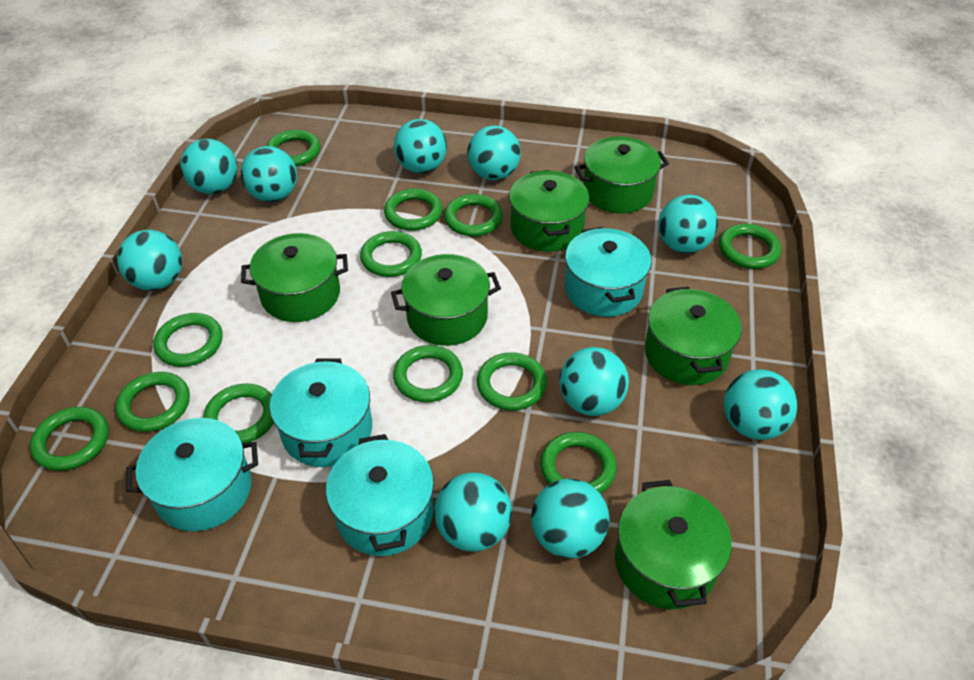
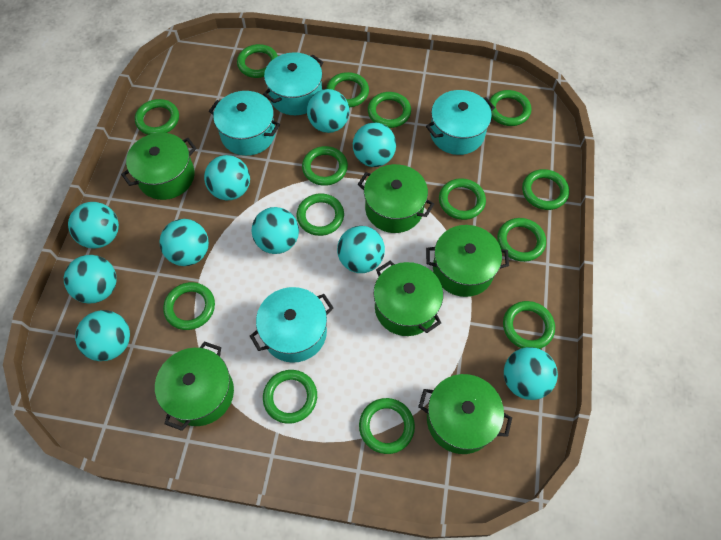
green ring: [30,407,109,471] [115,372,190,432] [153,313,223,367] [203,383,274,443] [266,130,320,166] [360,231,422,277] [384,189,442,231] [393,345,463,402] [444,194,503,236] [477,353,547,410] [540,432,617,494] [719,224,781,269] = 12 -> [135,99,179,135] [163,282,215,330] [237,44,278,78] [263,370,317,424] [297,193,344,236] [302,146,348,186] [326,72,369,107] [359,398,415,454] [368,92,411,128] [439,178,486,220] [489,90,531,126] [497,218,546,262] [503,301,555,349] [522,169,569,210] = 14

